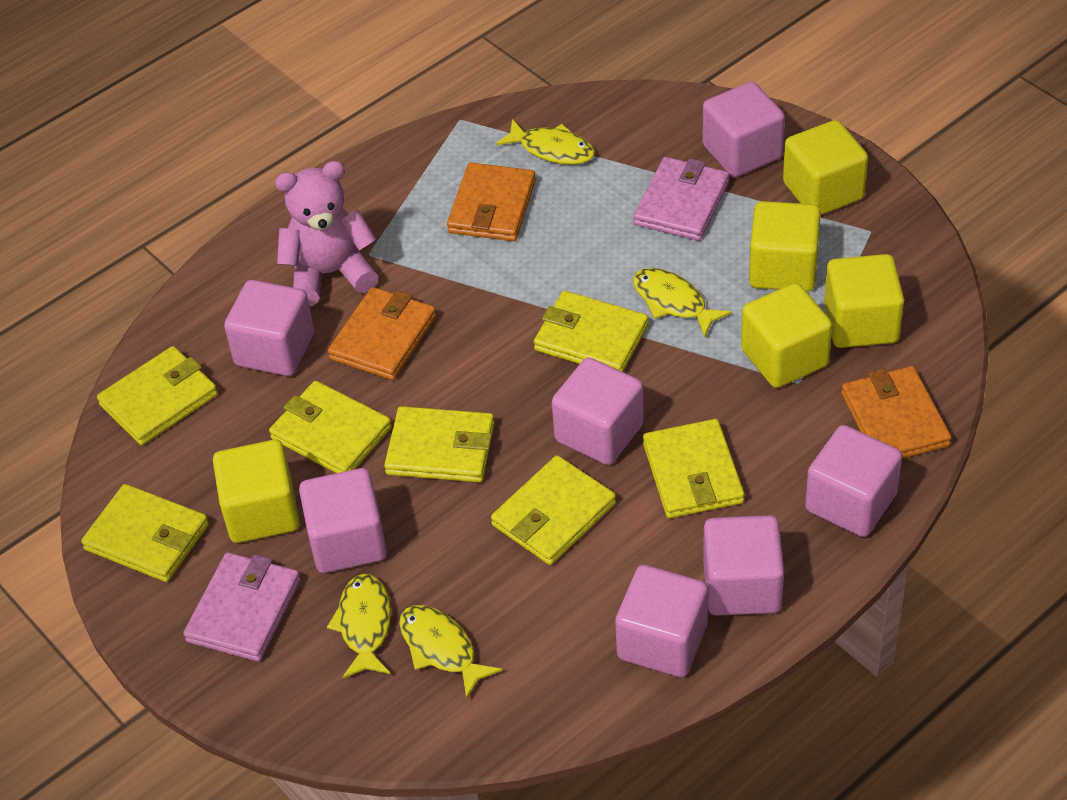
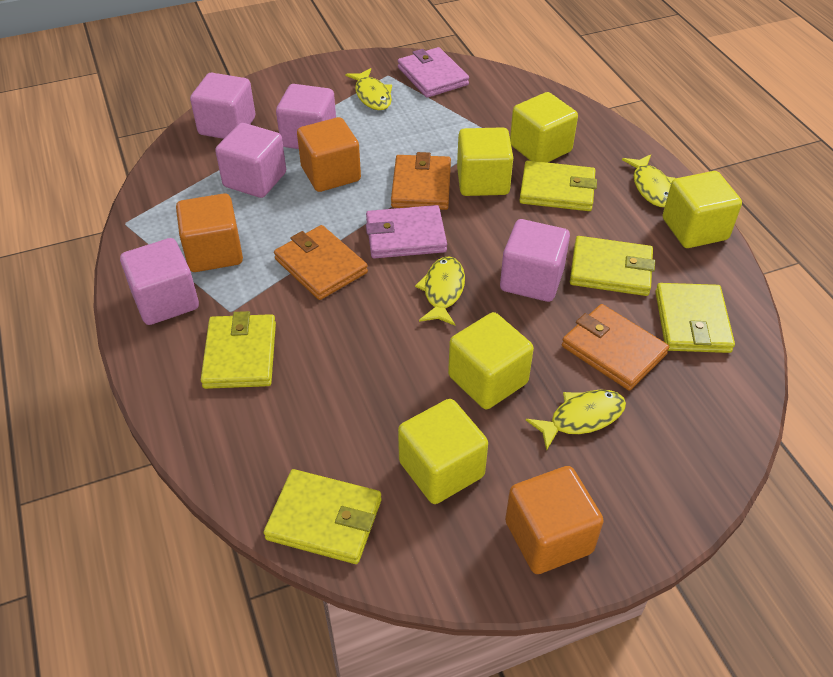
orange cube: none = 0 -> [176,193,243,272] [297,117,361,192] [505,466,604,574] = 3
pink cube: [224,280,314,376] [299,468,387,573] [552,357,644,465] [615,565,708,677] [702,82,785,177] [703,515,784,616] [805,425,902,537] = 7 -> [120,238,199,325] [190,73,255,139] [215,123,286,198] [276,84,336,149] [500,219,570,302] = 5
pink teddy bear: [275,161,379,306] = 1 -> none = 0
yellow wallet: [81,484,209,582] [97,346,218,445] [269,381,392,473] [384,406,494,482] [491,455,616,565] [534,291,649,372] [643,419,744,518] = 7 -> [201,311,276,389] [264,469,382,564] [519,160,597,211] [570,236,655,296] [655,283,735,353] = 5

